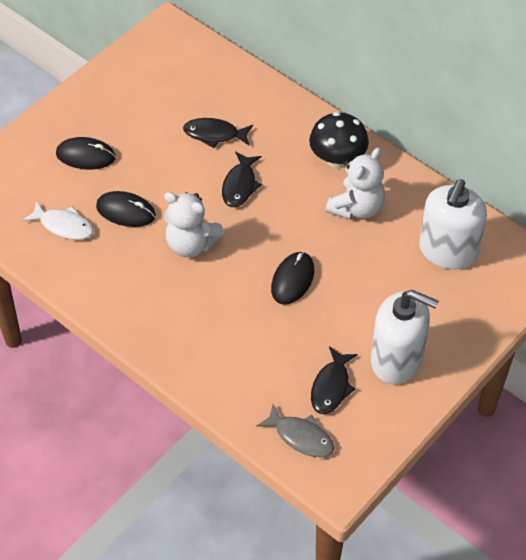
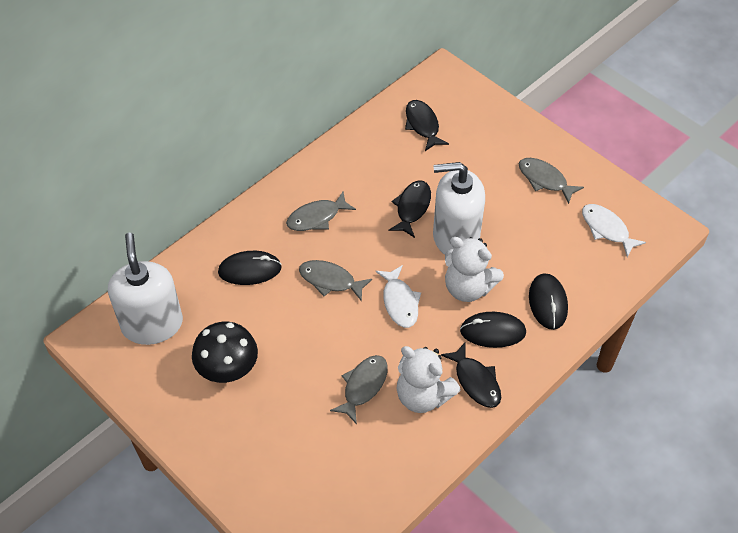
grey fish: [256,404,334,457] = 1 -> [286,192,356,231] [299,260,372,302] [330,355,388,424] [519,158,584,204] = 4
white fish: [22,200,94,240] = 1 -> [376,265,421,328] [582,204,646,257] = 2

